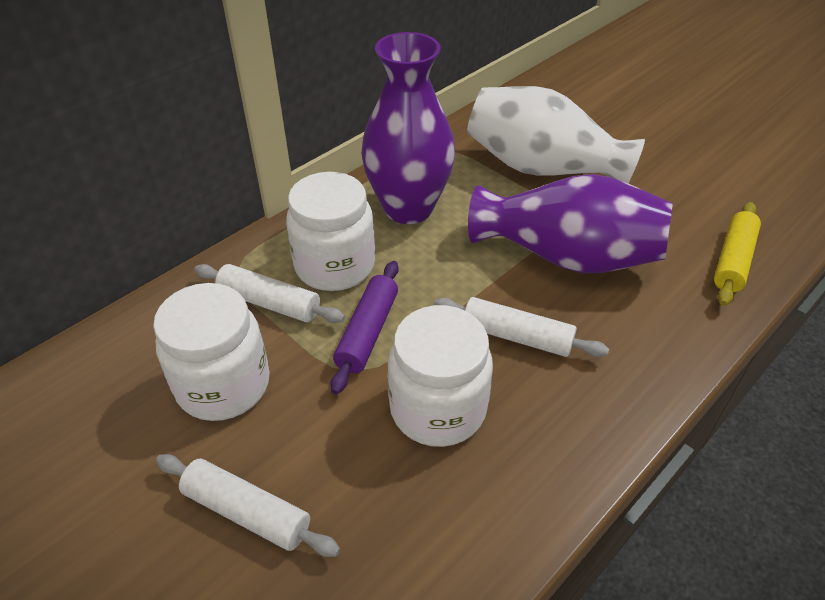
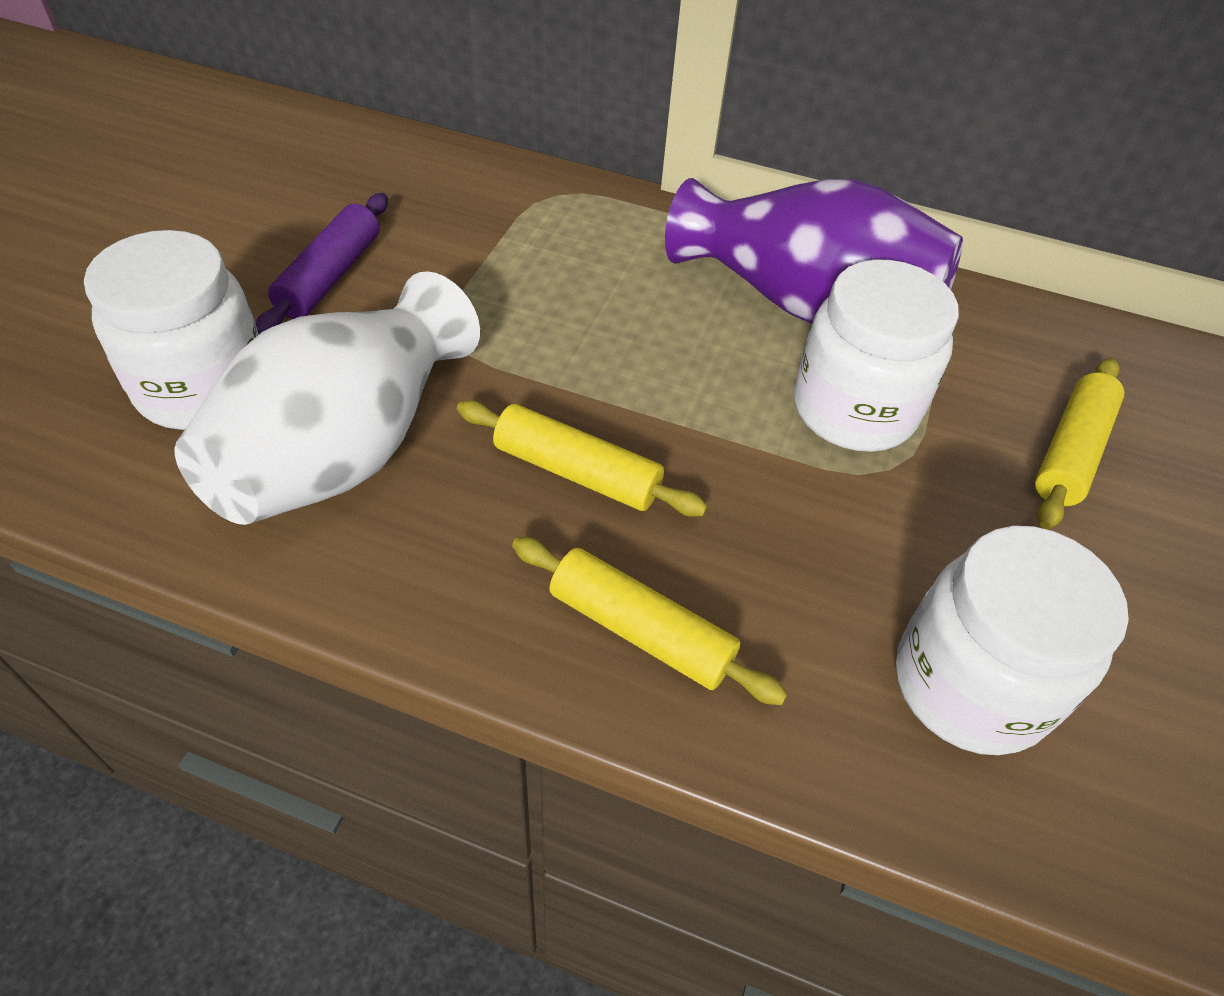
purple vase: [361,32,455,224] [468,174,673,273] = 2 -> [665,178,963,324] = 1
white rolling pin: [156,454,340,557] [194,264,345,323] [434,297,609,357] = 3 -> none = 0
yellow rolling pin: [714,202,761,306] = 1 -> [457,400,708,517] [512,537,788,705] [1035,358,1124,529] = 3

